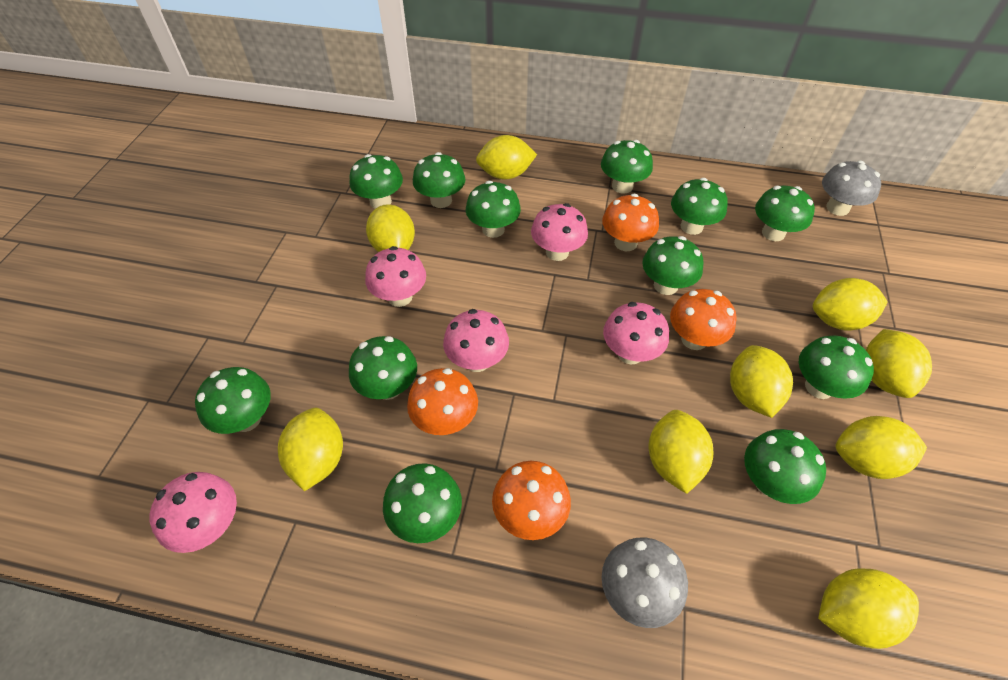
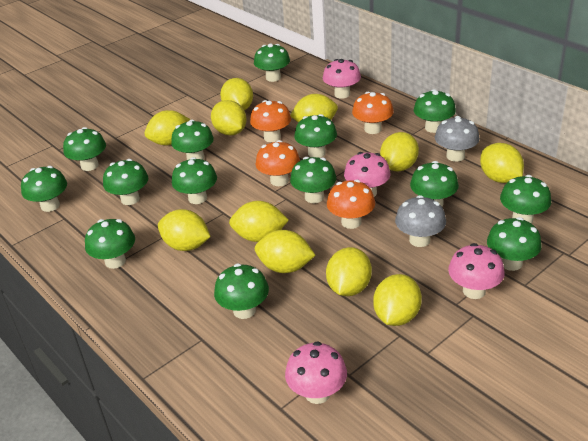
green mushroom: [195,367,271,434] [349,336,417,400] [350,154,403,209] [383,463,462,543] [413,152,465,208] [466,181,521,238] [601,140,653,194] [642,236,703,295] [671,178,728,235] [744,429,826,504] [755,185,815,241] [799,336,874,399] = 12 -> [21,166,67,212] [63,127,106,171] [85,219,135,269] [103,159,148,205] [171,120,214,160] [172,157,217,204] [214,264,269,319] [254,44,290,82] [290,157,336,203] [294,114,337,158] [410,161,459,207] [414,89,456,133] [487,217,542,271] [500,175,551,223] = 14
pink mushroom: [149,472,237,553] [365,246,426,307] [443,309,509,372] [531,203,588,261] [603,302,669,364] = 5 -> [285,341,347,404] [323,59,361,99] [344,152,390,197] [448,243,505,299] = 4
yellow lemon: [278,408,343,491] [366,204,415,252] [476,135,537,179] [649,410,713,494] [730,345,793,418] [813,278,888,331] [818,568,919,649] [836,416,927,479] [866,329,932,398] = 9 -> [144,110,191,145] [158,209,211,251] [211,100,247,135] [220,78,253,110] [229,201,289,242] [255,230,316,273] [290,94,338,123] [326,247,372,296] [373,274,422,326] [380,132,419,171] [480,143,524,183] = 11

